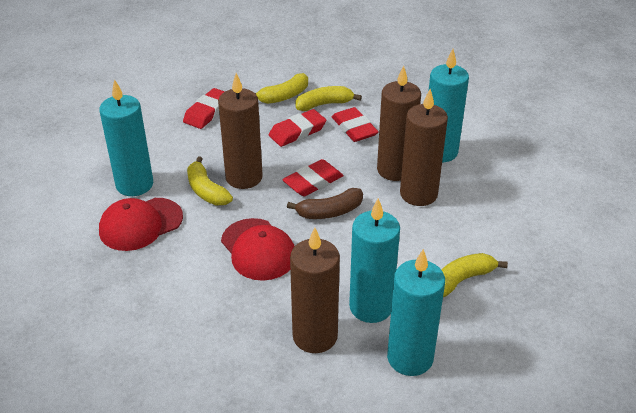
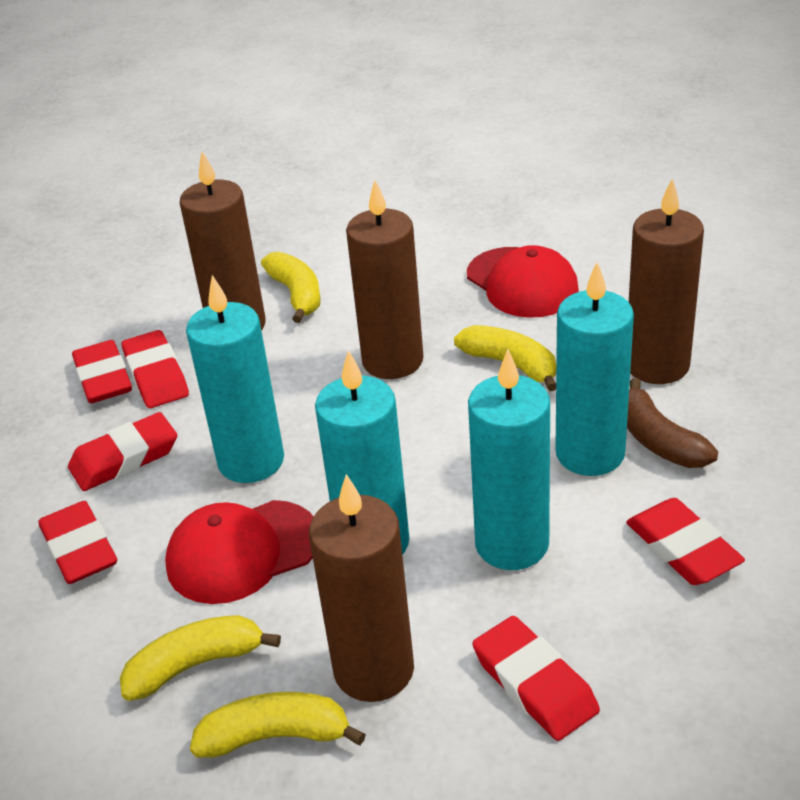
red eraser: [183,88,225,129] [269,109,326,147] [282,159,344,196] [332,107,379,142] = 4 -> [38,501,117,584] [68,412,177,491] [72,340,132,403] [122,330,189,408] [472,616,600,741] [626,498,745,585] = 6

